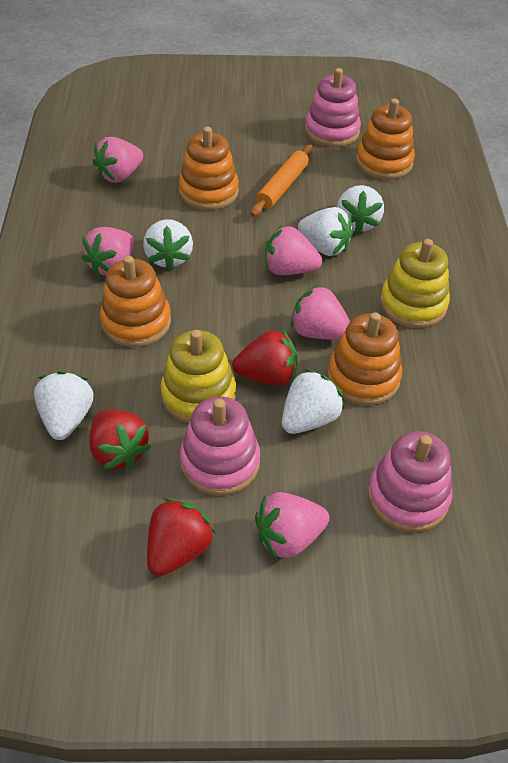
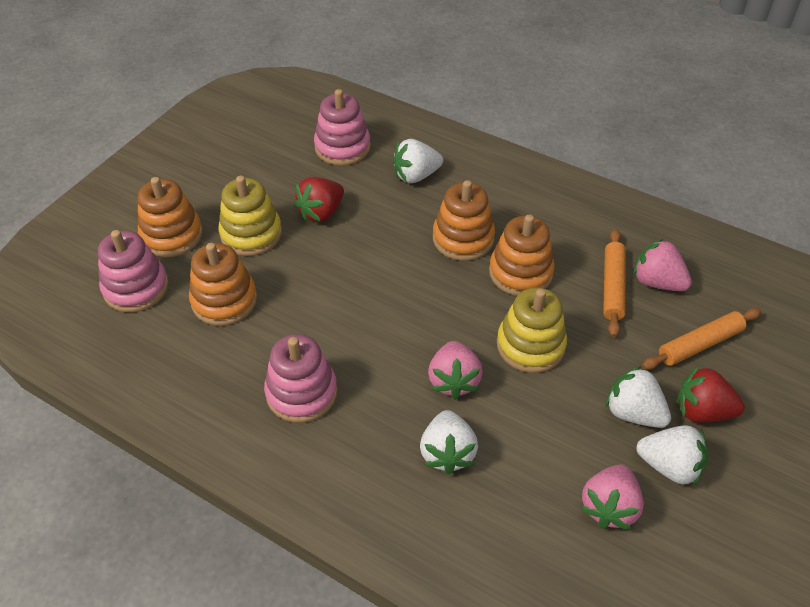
orange rolling pin: [251,145,313,217] = 1 -> [603,229,626,337] [642,308,761,370] = 2
pink strawberry: [82,227,134,277] [93,137,143,183] [255,492,330,559] [265,225,322,275] [291,285,350,340] = 5 -> [428,341,483,400] [581,464,644,530] [633,238,692,291] = 3
red strawberry: [89,409,151,469] [147,498,215,576] [232,329,297,386] = 3 -> [294,177,344,222] [677,366,745,423] = 2
white strawberry: [34,371,93,440] [143,219,193,271] [282,369,344,434] [298,207,353,256] [337,185,384,234] = 5 -> [393,139,443,183] [420,410,478,475] [606,366,671,428] [636,425,708,486] = 4

